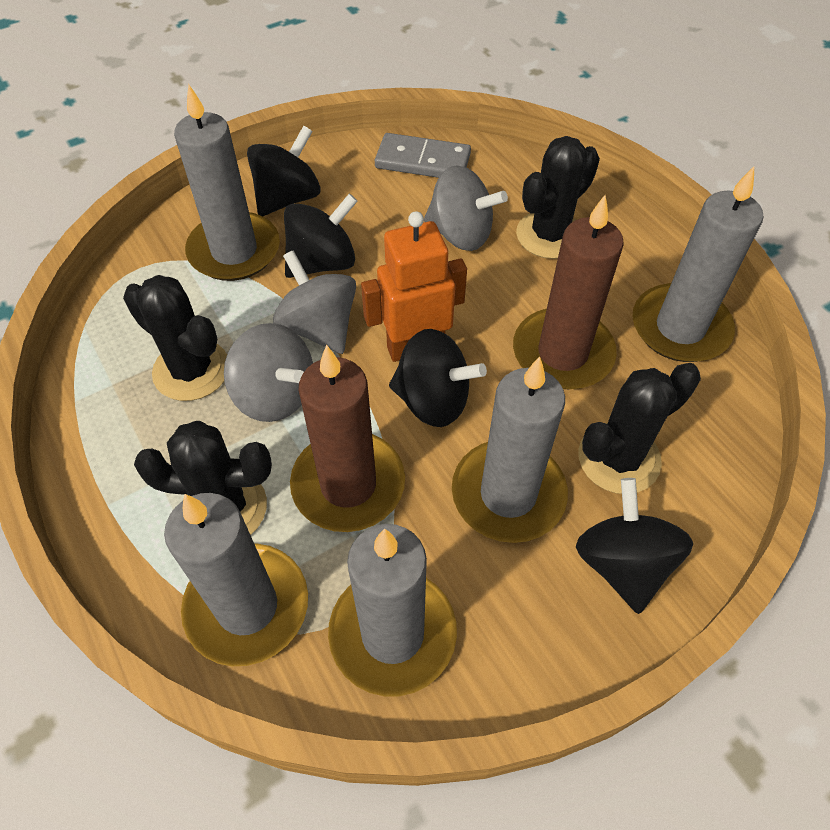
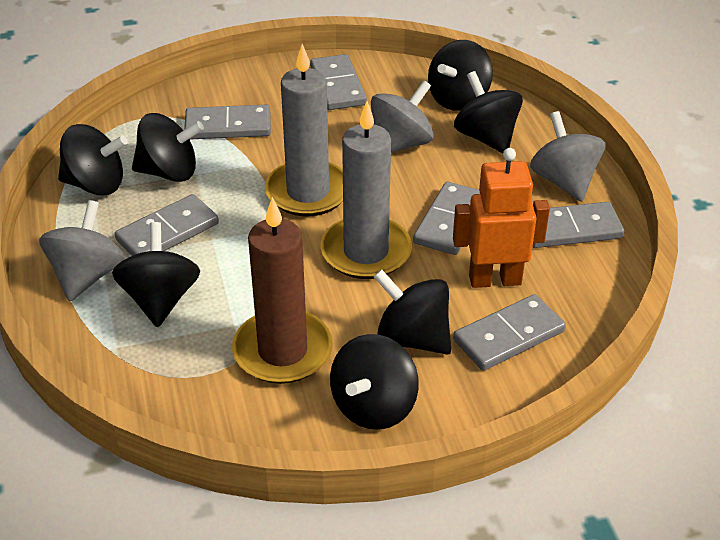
black cactus: [123,275,227,401] [134,421,272,535] [516,136,600,259] [578,363,701,494] = 4 -> none = 0
black spinning top: [247,125,321,216] [284,194,358,278] [389,329,487,427] [576,478,693,614] = 4 -> [58,124,128,195] [112,222,200,327] [132,113,204,182] [330,334,419,430] [373,269,451,355] [428,40,493,111] [454,71,523,154] = 7
brown candle: [290,345,405,532] [513,195,624,389] = 2 -> [232,197,333,384] = 1
grey candle: [164,493,308,666] [174,85,280,281] [328,524,457,696] [452,356,568,543] [633,167,763,362] = 5 -> [265,44,343,216] [320,101,412,279] = 2
grey domino: [375,133,471,178] = 1 -> [115,194,219,256] [184,105,271,139] [310,54,367,110] [413,182,480,255] [453,294,566,371] [533,202,624,248] = 6

